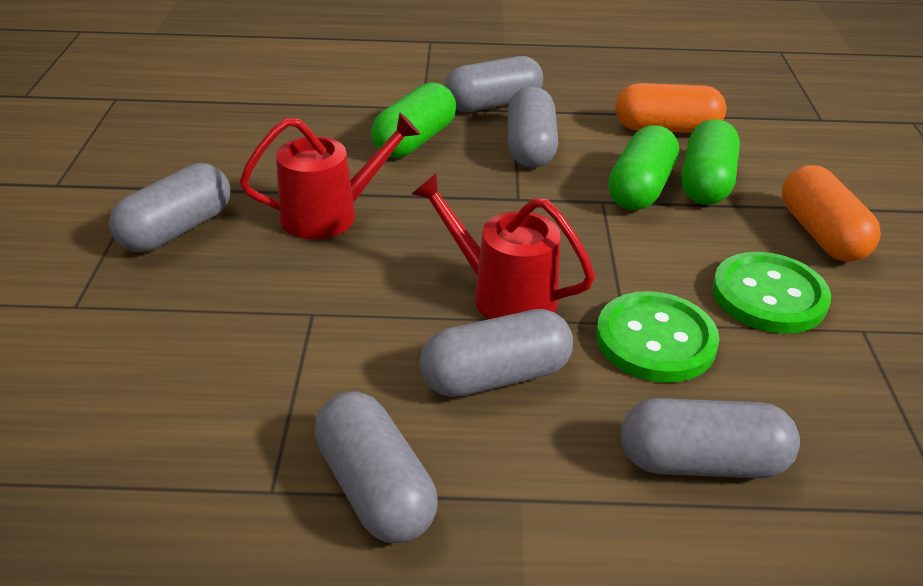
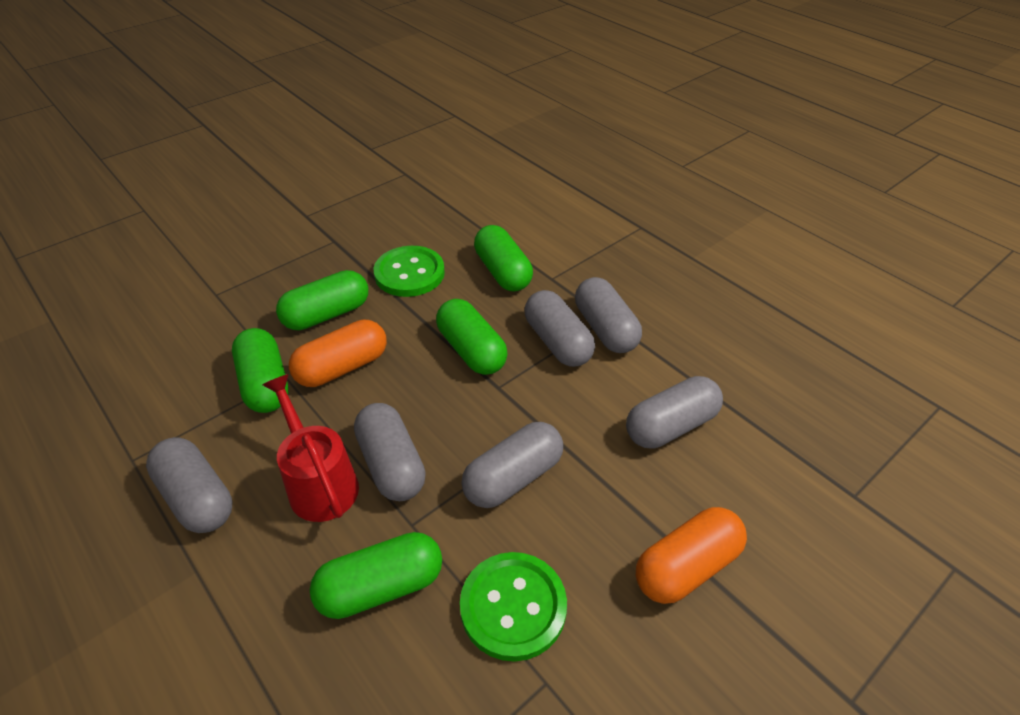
green capsule: [371,82,456,158] [608,125,679,210] [681,119,740,205] = 3 -> [232,328,288,413] [276,270,368,330] [310,532,442,619] [436,299,508,375] [474,225,533,292] = 5
red watering can: [239,112,420,239] [412,173,595,319] = 2 -> [262,374,359,522] = 1

